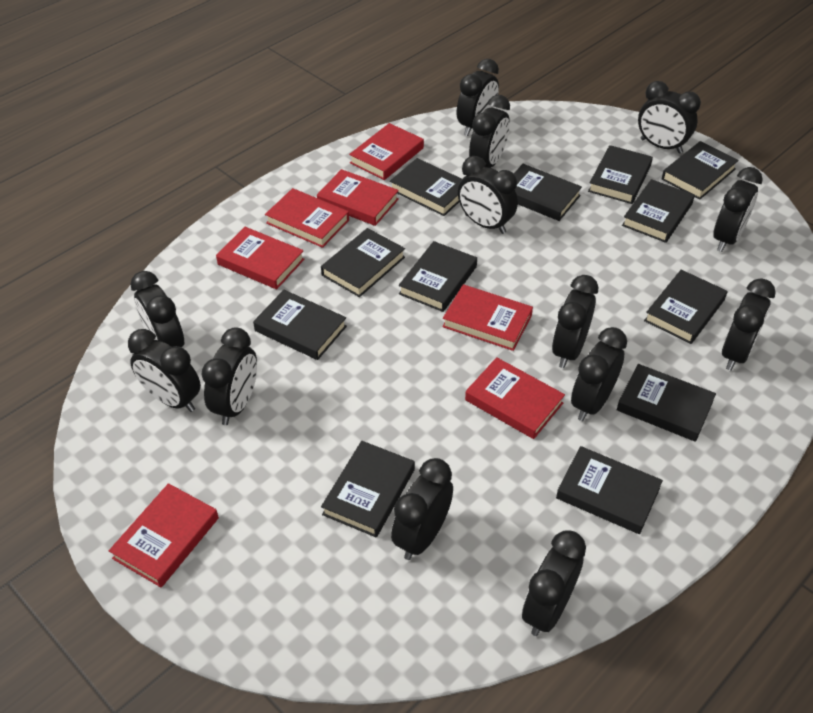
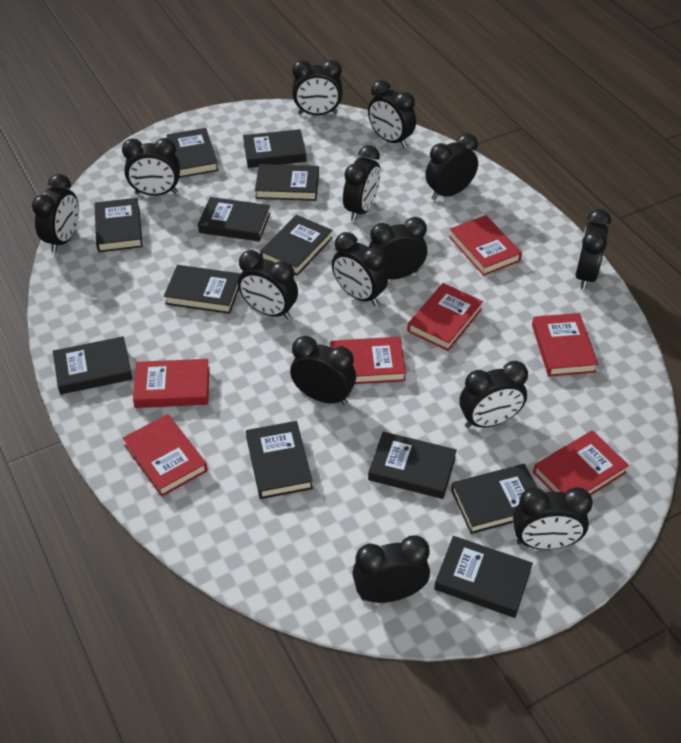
black clock: [128,329,201,412] [130,271,184,347] [201,327,257,425] [391,458,453,560] [457,59,499,136] [458,156,518,234] [469,95,510,168] [522,530,586,636] [552,275,598,368] [571,327,627,421] [638,81,701,154] [713,167,763,252] [722,278,776,371] = 13 -> [32,174,79,253] [122,138,180,196] [238,250,298,319] [290,336,356,405] [292,60,343,115] [332,232,388,306] [343,145,381,221] [352,536,430,603] [368,80,416,148] [368,217,427,279] [425,133,478,200] [459,361,528,428] [513,487,593,550] [575,209,611,290] = 14

